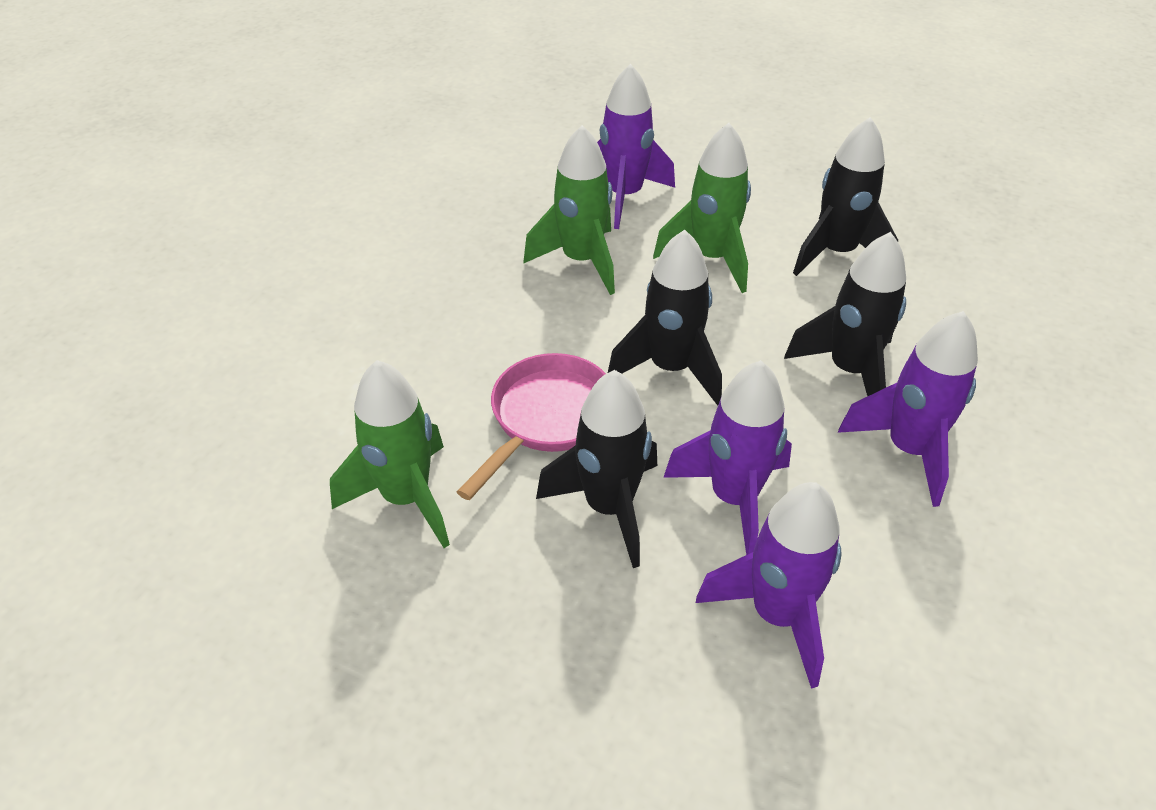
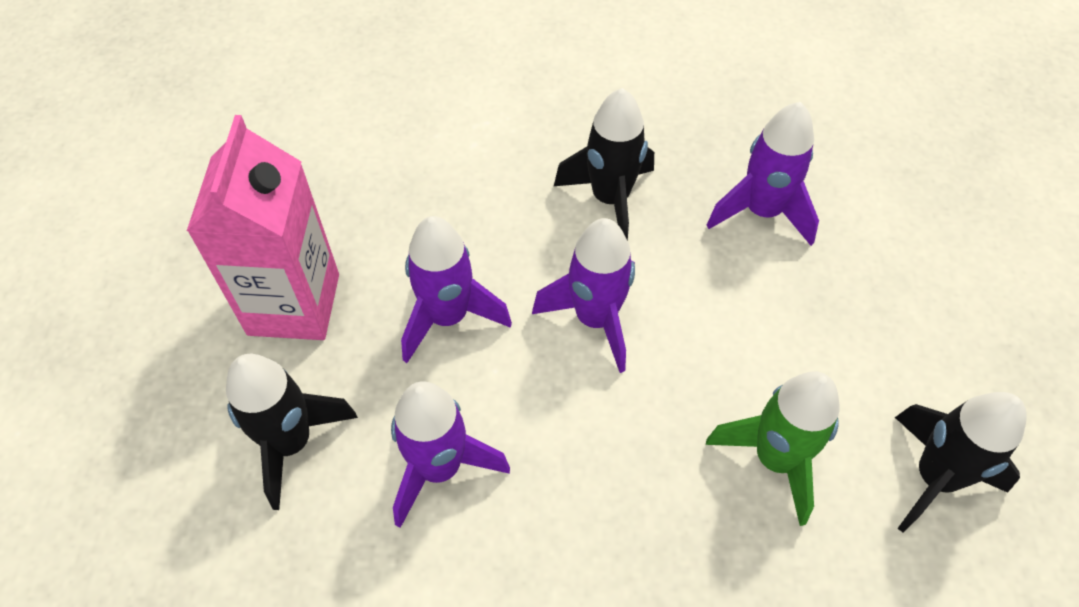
black rocket: [536,370,657,568] [608,230,722,406] [784,232,906,396] [793,117,898,276] = 4 -> [226,354,358,510] [554,88,654,241] [895,392,1026,533] = 3
green rocket: [330,360,450,548] [523,125,615,295] [653,123,751,293] = 3 -> [706,371,840,526] = 1
pink carton: none = 0 -> [187,115,339,340] = 1
pink pan: [457,353,606,500] = 1 -> none = 0

